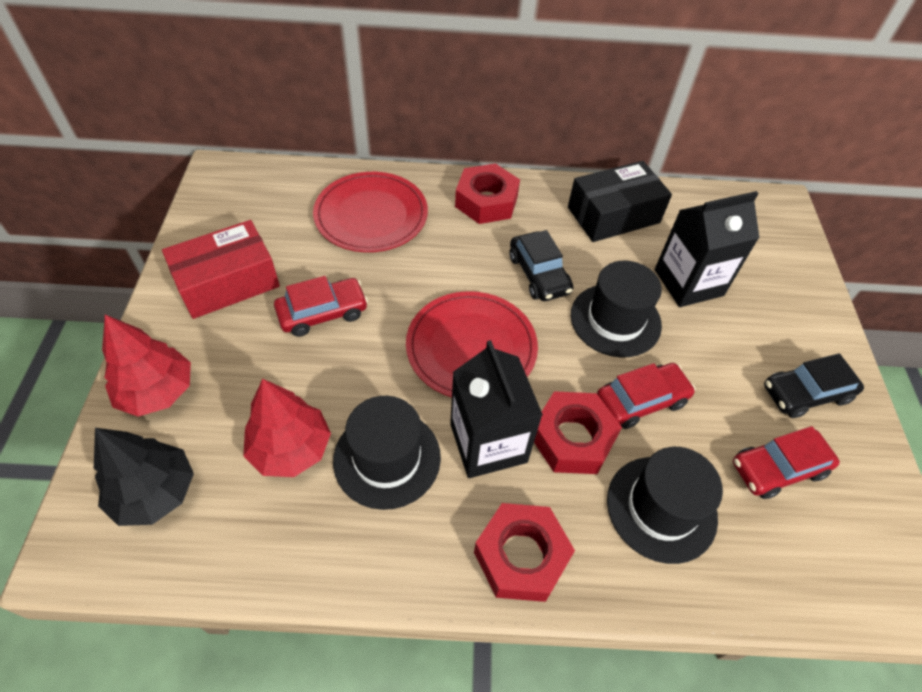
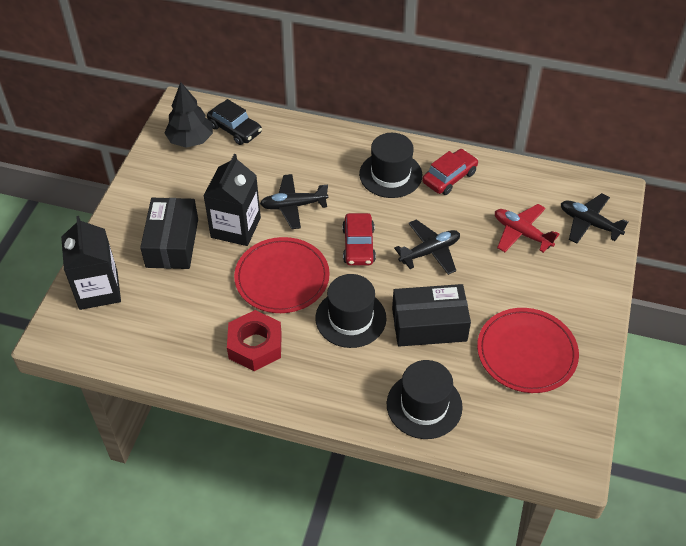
black box: [568,161,672,242] = 1 -> [140,198,198,269] [392,284,471,347] = 2
black car: [510,230,573,301] [764,353,864,418] = 2 -> [207,99,262,145] = 1
black plane: none = 0 -> [260,174,328,229] [394,219,460,275] [561,193,628,243] = 3
red box: [162,220,280,319] = 1 -> none = 0
red car: [274,276,368,337] [597,363,696,429] [733,426,840,499] = 3 -> [342,213,376,266] [422,149,478,195] = 2
red nut: [455,163,520,224] [474,503,575,602] [534,391,622,474] = 3 -> [227,310,282,371] = 1
red plane: none = 0 -> [495,204,560,253] = 1
red tree: [102,315,191,417] [243,379,331,477] = 2 -> none = 0

